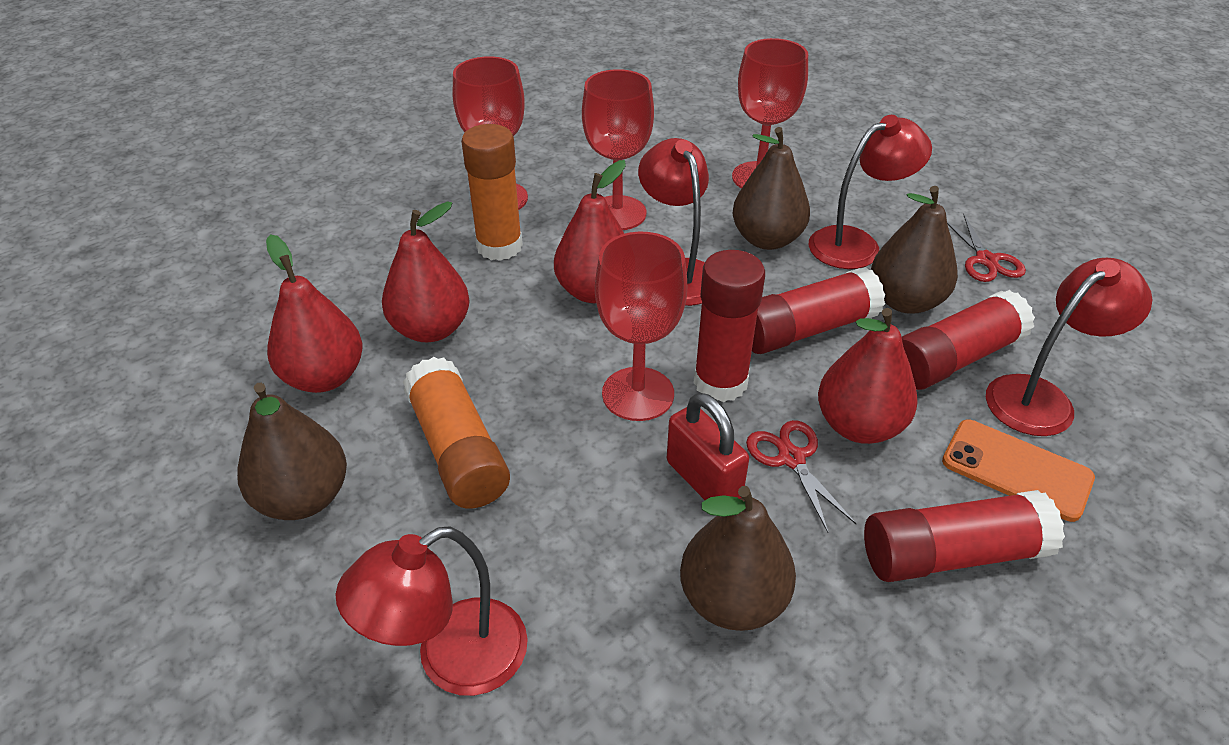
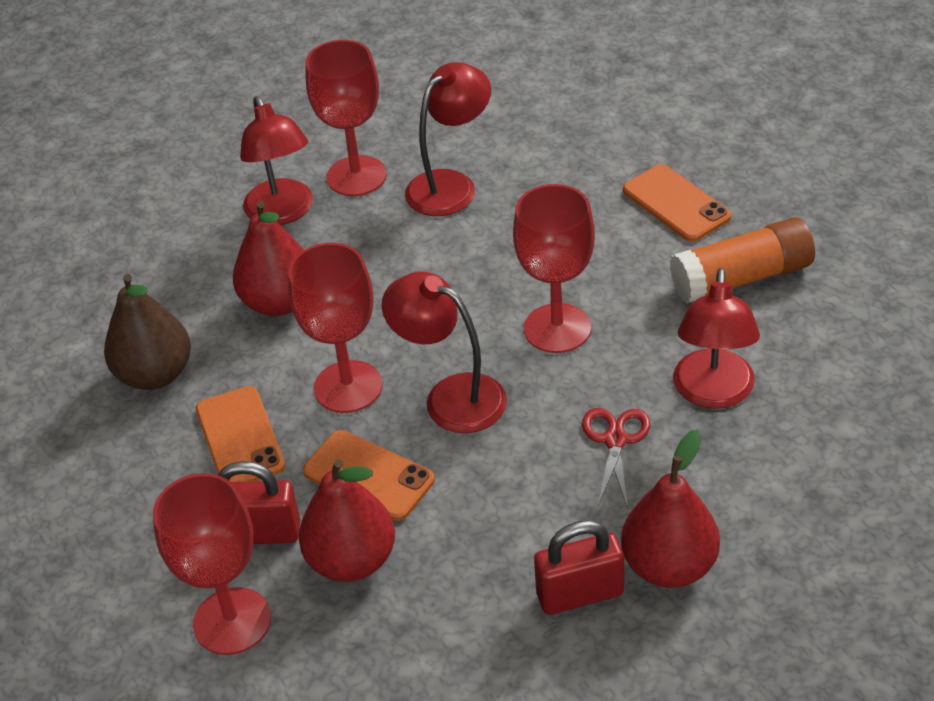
brown pear: [237,383,347,520] [680,486,796,631] [732,127,810,250] [871,186,958,314] = 4 -> [104,274,191,390] = 1
orange glue stick: [403,357,510,508] [461,124,523,261] = 2 -> [670,217,815,304] = 1
orange phone: [942,420,1095,522] = 1 -> [196,386,285,482] [303,430,435,521] [623,164,731,242] = 3
red glue stick: [694,250,765,402] [752,267,885,354] [864,490,1065,582] [902,290,1035,390] = 4 -> none = 0
red padlock: [667,393,749,500] = 1 -> [218,461,300,544] [534,520,624,615] = 2
red pear: [266,234,363,393] [382,201,470,342] [554,160,626,303] [818,308,918,444] = 4 -> [233,201,304,316] [299,459,395,582] [621,430,720,588] = 3
red scissors: [746,420,856,532] [947,214,1026,282] = 2 -> [582,408,650,509] = 1

